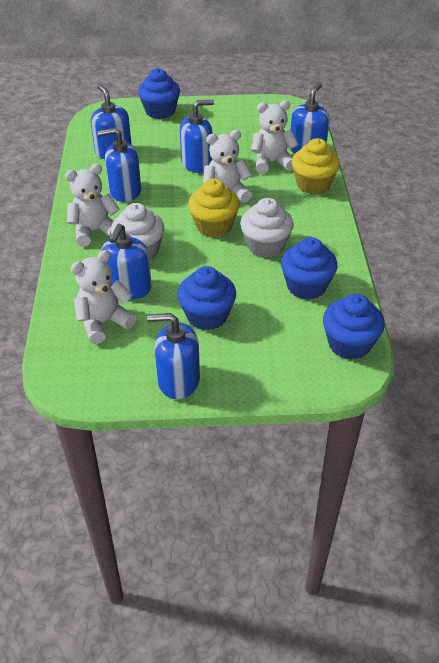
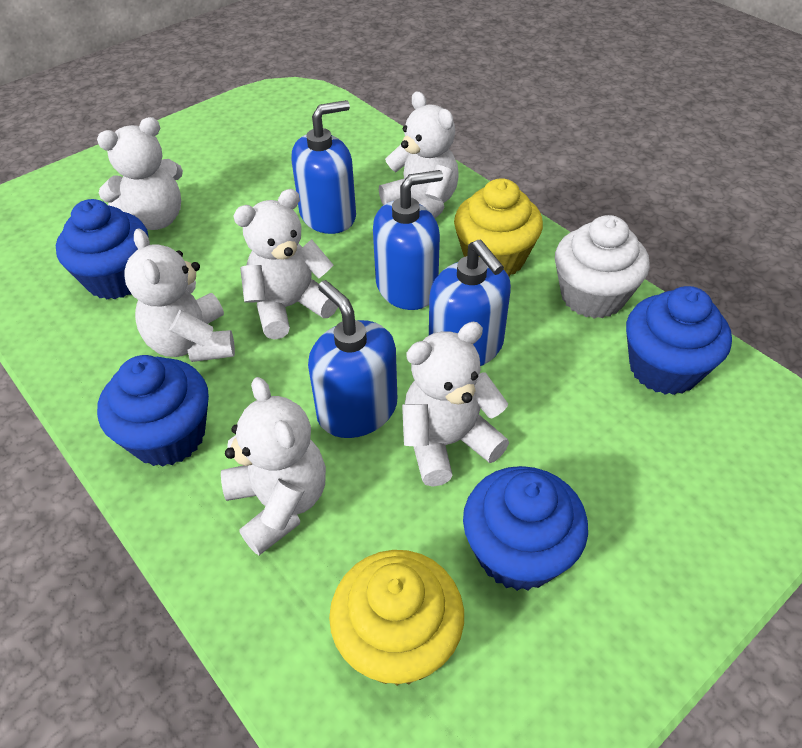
blue soap dispenser: [91,84,132,159] [97,128,141,202] [101,224,152,299] [147,313,200,399] [180,100,214,173] [291,83,329,154] = 6 -> [292,100,356,234] [308,280,397,438] [373,170,443,310] [429,239,511,366] = 4
white cupcake: [111,203,165,260] [240,198,294,258] = 2 -> [555,215,650,319] = 1
white teddy bear: [65,164,120,247] [71,250,137,344] [203,130,252,203] [251,100,299,174] = 4 -> [97,117,183,230] [124,229,235,362] [221,377,326,555] [233,189,338,340] [379,91,459,218] [402,322,509,487] = 6

